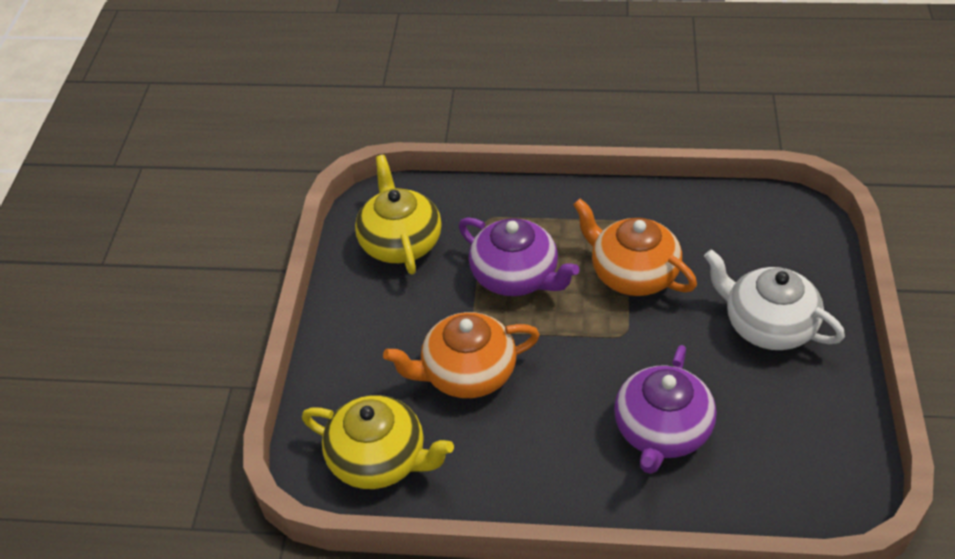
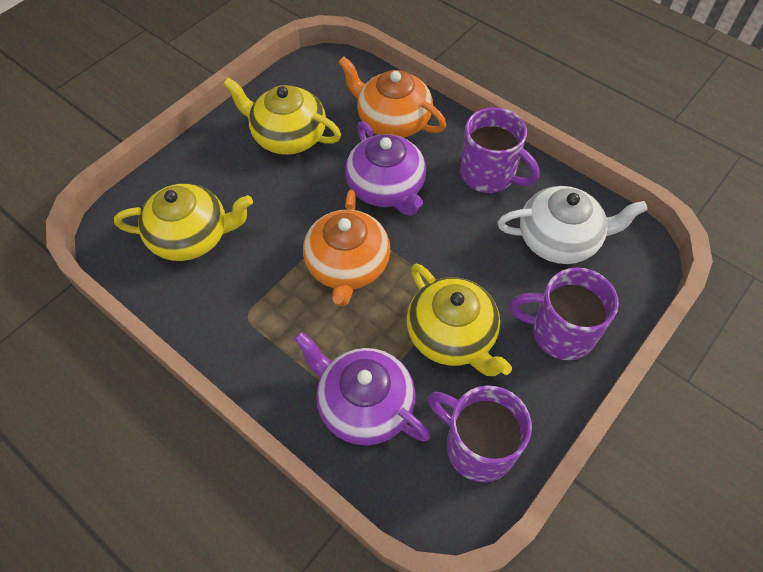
purple mug: none = 0 -> [428,385,532,482] [460,107,539,193] [509,267,619,360] = 3
yellow teapot: [302,395,454,489] [355,155,442,274] = 2 -> [114,183,253,261] [223,77,341,155] [407,264,512,376] = 3

